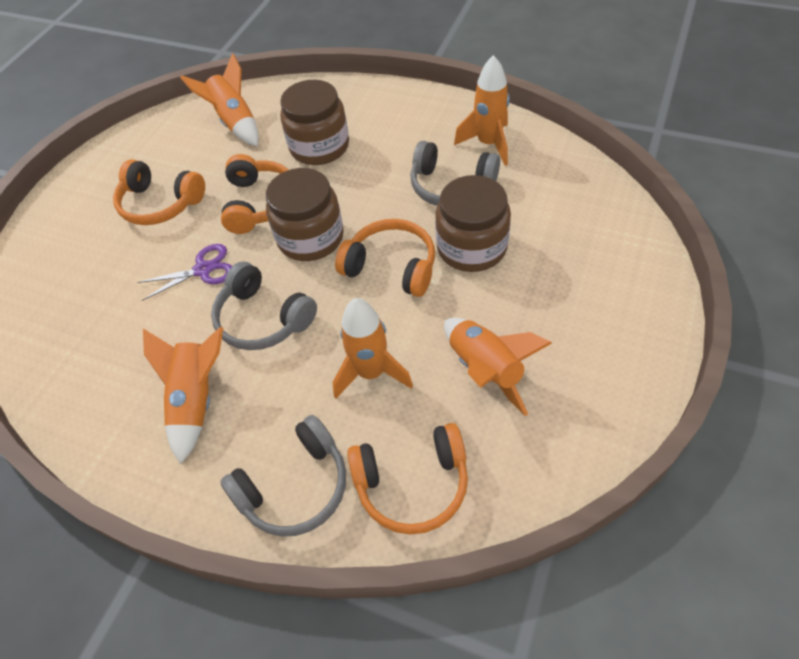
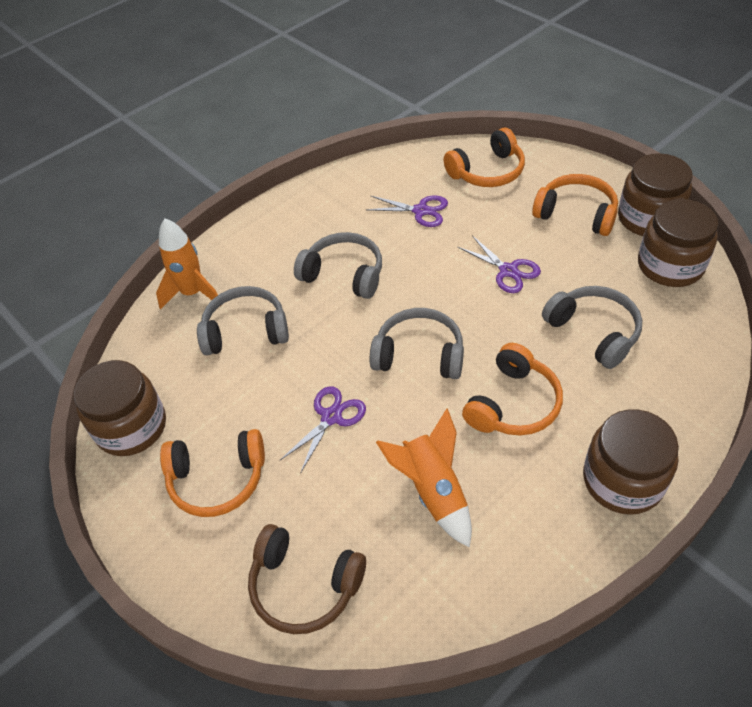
brown headphones: none = 0 -> [248,524,366,634] = 1
brown jar: [266,168,344,261] [280,80,349,165] [435,175,511,272] = 3 -> [74,360,166,456] [583,409,679,515] [618,153,692,236] [638,199,718,287] = 4
grey headphones: [211,262,317,350] [220,415,346,537] [411,141,500,206] = 3 -> [197,286,289,355] [294,232,382,299] [370,308,464,379] [542,286,642,369] = 4
orange rocket: [143,327,223,464] [180,53,259,146] [333,298,413,399] [444,318,552,416] [454,55,510,166] = 5 -> [156,218,218,309] [376,409,472,548] = 2
purple scissors: [137,244,232,301] = 1 -> [280,386,366,474] [366,195,448,227] [457,236,541,293] = 3

